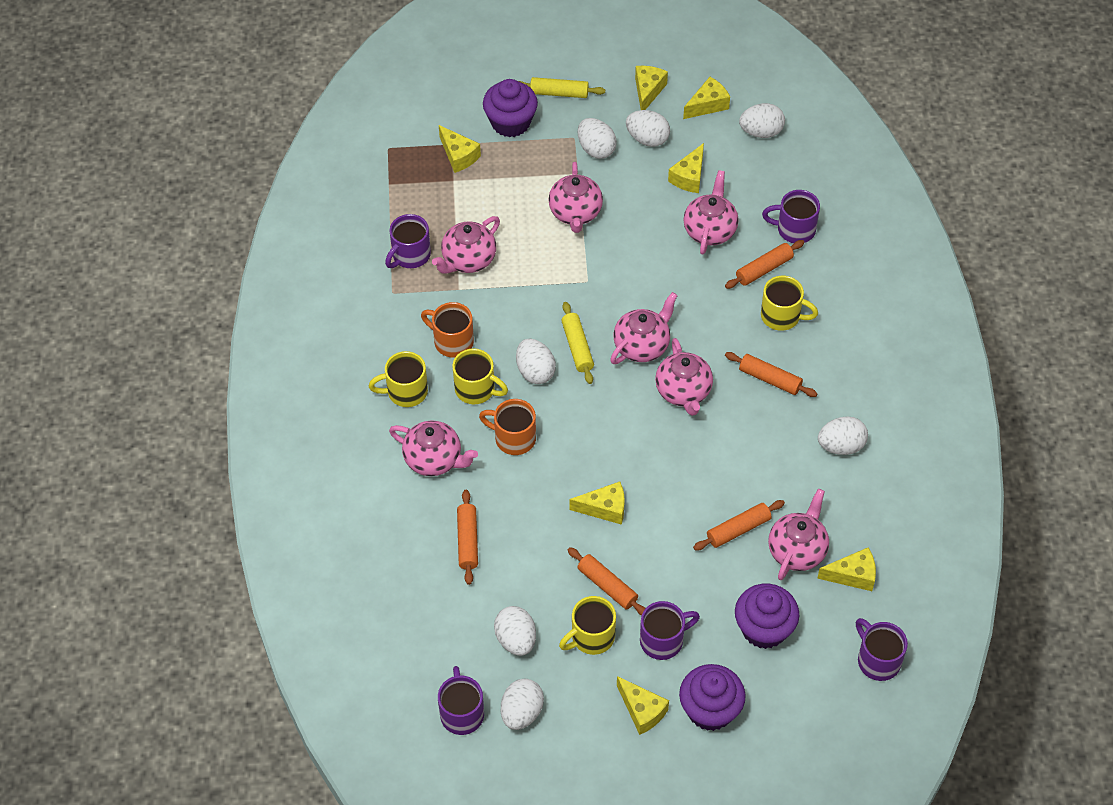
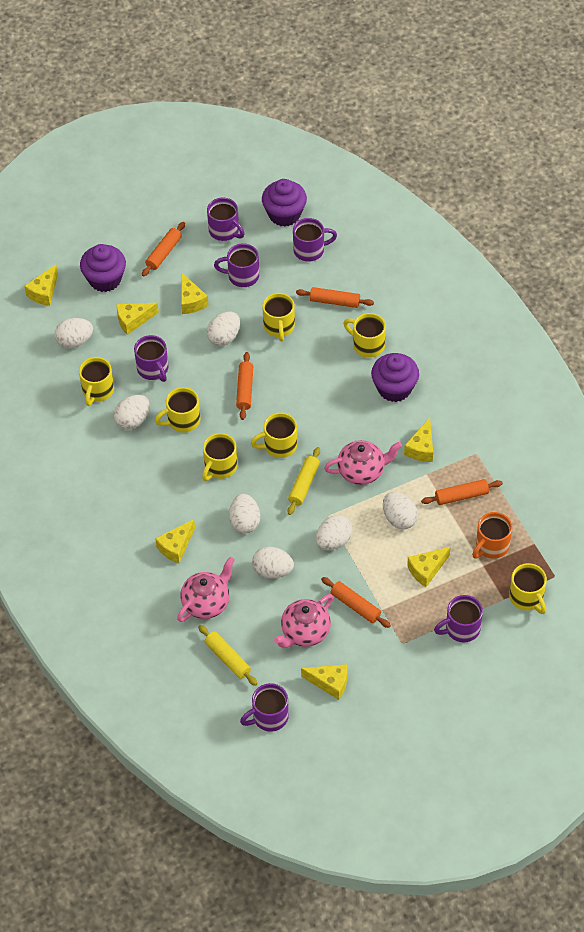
orange mug: [421,302,474,358] [479,399,536,455] = 2 -> [472,512,512,559] = 1
pink teapot: [389,420,478,476] [432,216,500,274] [548,162,603,233] [610,292,678,364] [655,338,713,416] [683,170,738,254] [768,489,829,580] = 7 -> [177,557,235,622] [274,594,334,648] [324,440,402,485] = 3
purple mug: [385,214,431,268] [438,666,484,735] [640,601,700,660] [762,190,820,243] [856,618,908,681] = 5 -> [134,335,168,382] [207,198,245,241] [214,243,259,287] [240,683,289,732] [293,218,337,262] [434,595,483,643] = 6
yellow mug: [369,351,428,407] [452,348,508,404] [559,596,616,655] [761,276,818,331] = 4 -> [79,357,114,406] [155,387,200,433] [202,433,237,481] [251,412,297,458] [262,293,295,341] [344,313,386,358] [509,563,547,614] = 7

